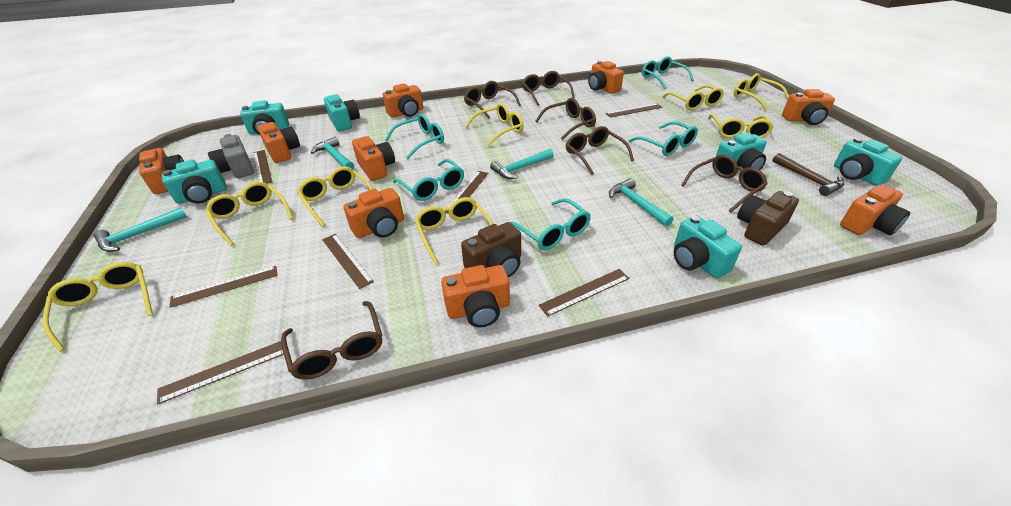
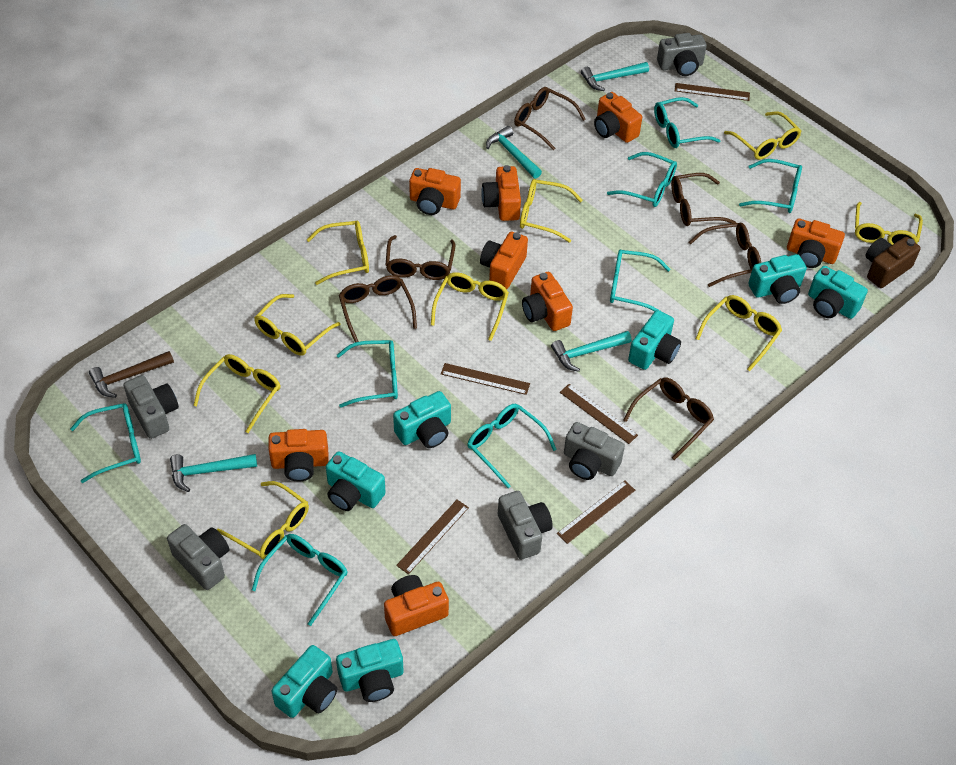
brown camera: [461,222,521,277] [737,191,799,246] = 2 -> [865,237,921,288] = 1
brown ruler: [157,341,284,404] [170,266,278,308] [253,150,272,184] [322,234,374,289] [445,171,488,213] [539,269,630,317] [605,103,662,118] = 7 -> [396,500,469,574] [441,363,530,395] [557,480,635,544] [560,384,638,444] [675,83,750,101] = 5
grey camera: [208,134,254,178] = 1 -> [124,375,179,439] [167,524,229,590] [498,491,553,559] [564,422,625,480] [657,33,707,76] = 5
orange camera: [139,148,184,194] [257,122,300,163] [344,188,404,238] [352,136,395,181] [383,83,423,118] [441,265,510,327] [588,61,624,94] [782,89,835,125] [840,184,910,235] = 9 -> [268,429,329,481] [384,575,449,636] [409,168,461,215] [480,231,528,289] [481,165,521,221] [522,272,573,331] [594,92,642,143] [787,218,845,268] = 8
turquoise camera: [162,160,227,204] [240,100,289,135] [324,94,360,131] [674,215,742,278] [716,132,767,170] [834,138,902,186] = 6 -> [271,645,337,718] [326,451,386,511] [336,639,403,702] [393,391,451,448] [628,310,681,370] [748,254,807,304] [808,266,868,319] = 7
turquoise glasses: [385,114,444,159] [393,159,464,201] [510,198,591,250] [628,121,698,156] [642,56,694,89] = 5 -> [70,403,141,483] [252,534,348,626] [337,340,398,408] [467,404,557,488] [607,152,677,207] [610,250,670,313] [654,97,721,148] [739,159,802,213] = 8
yellow glasses: [43,262,153,352] [205,182,294,246] [297,166,373,226] [415,197,493,264] [465,103,524,146] [662,85,724,110] [708,114,774,138] [734,73,789,111] = 8 -> [193,354,280,433] [217,481,309,559] [254,294,341,356] [307,221,369,285] [431,272,509,341] [520,179,583,243] [696,295,782,372] [724,111,801,160] [855,202,923,245] = 9

